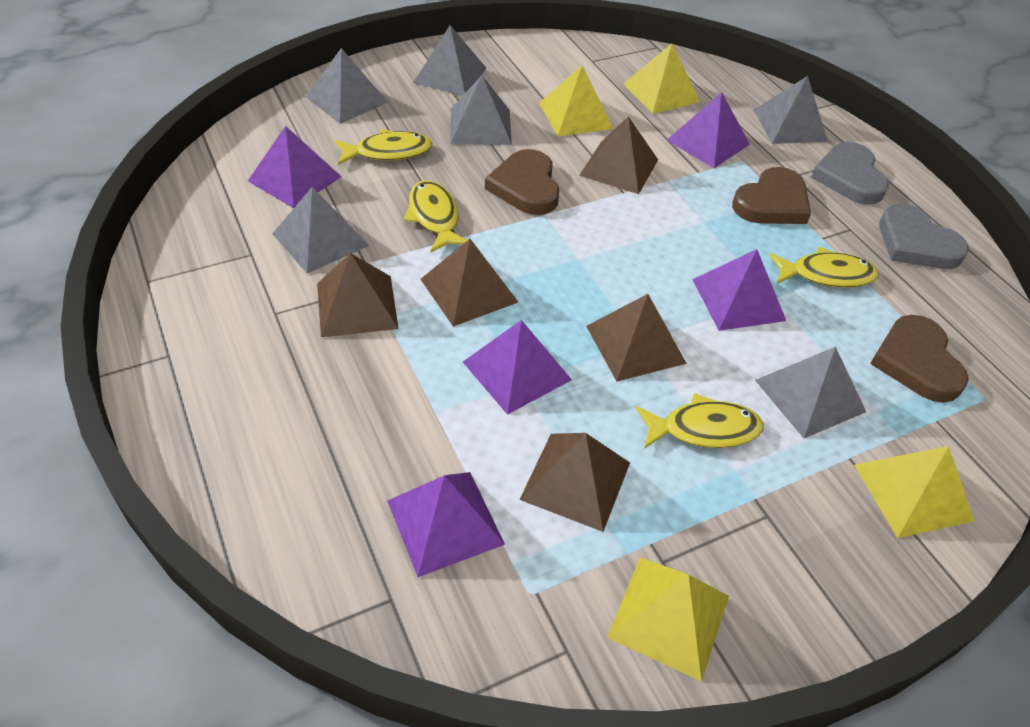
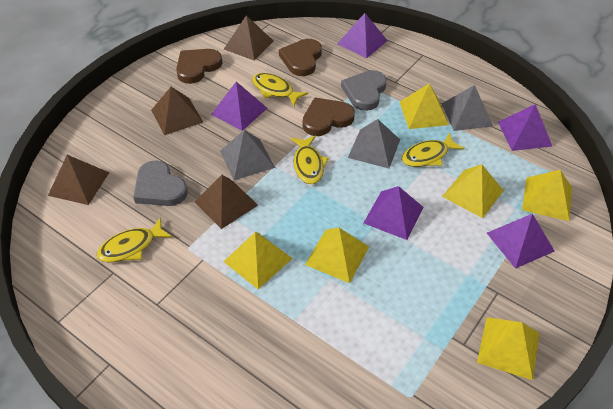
brown pyramid: [317,253,399,337] [421,239,518,327] [520,433,630,532] [579,116,658,194] [586,294,687,381] = 5 -> [48,155,110,205] [151,87,203,135] [195,175,258,229] [224,15,273,61] = 4
grey pyramid: [273,187,369,273] [306,48,389,124] [413,25,487,96] [450,75,512,145] [754,76,828,144] [755,347,866,438] = 6 -> [220,130,275,180] [348,119,400,168] [442,85,493,131] = 3
yellow pyramid: [539,66,614,136] [607,557,729,682] [624,43,700,114] [854,446,974,538] = 4 -> [223,232,293,289] [305,228,369,283] [400,84,449,129] [442,164,504,218] [477,317,540,380] [522,170,572,221] = 6

